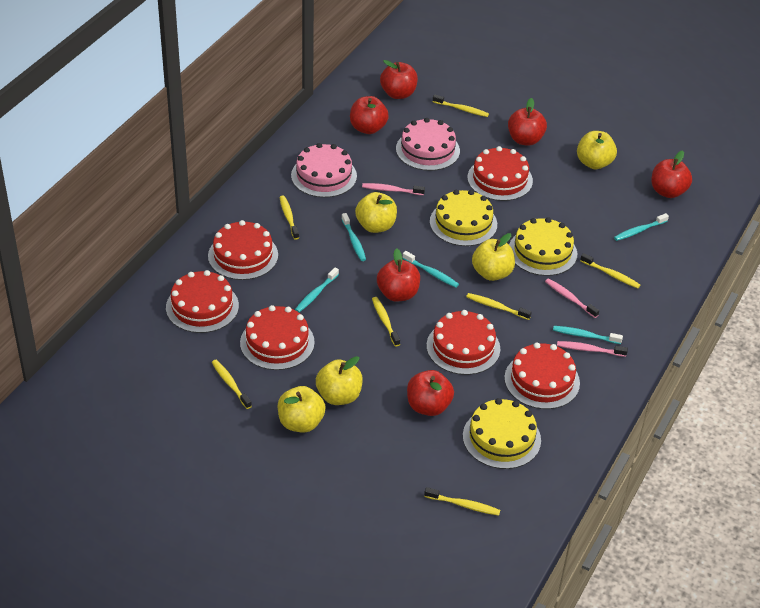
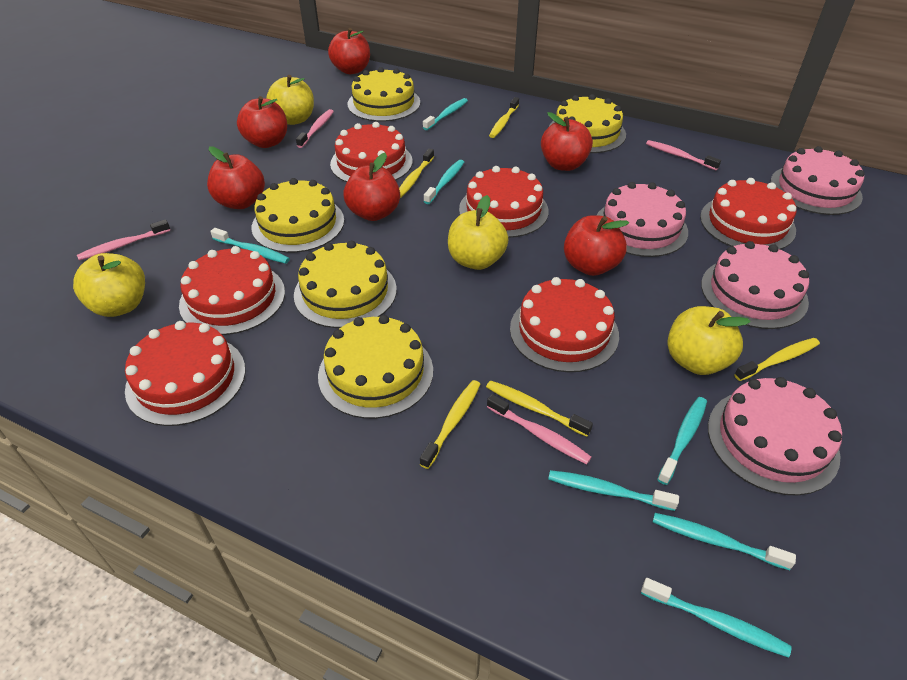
pink cake: [291,143,357,198] [396,118,460,171] = 2 -> [597,182,688,257] [701,241,809,329] [708,377,842,496] [770,146,865,215] = 4
pink toothbrush: [362,183,425,195] [545,278,599,318] [557,341,628,357] = 3 -> [77,219,170,260] [296,109,334,148] [487,394,592,464] [646,140,721,170] = 4
turquoise toothbrush: [295,268,339,312] [342,213,366,261] [402,251,459,288] [553,326,623,344] [614,213,669,241] = 5 -> [210,228,290,264] [423,98,468,130] [424,160,464,204] [548,470,679,511] [641,578,792,658] [653,513,796,570] [657,397,707,485] = 7
yellow apple: [278,386,326,433] [316,356,363,405] [355,192,397,233] [472,233,515,281] [577,131,617,169] = 5 -> [73,253,145,317] [266,75,314,125] [448,195,508,270] [667,306,751,375] = 4
yellow cake: [430,190,497,246] [463,398,541,469] [509,217,577,276] = 3 -> [252,178,344,253] [294,241,397,328] [318,315,433,419] [347,67,420,122] [549,94,626,153] = 5
yellow toothbrush: [212,360,252,409] [280,195,299,240] [372,297,400,347] [424,487,500,516] [433,94,489,117] [466,293,532,320] [580,253,640,288] = 7 -> [399,149,434,198] [420,380,480,469] [486,380,593,437] [489,97,519,138] [734,338,820,381] = 5

